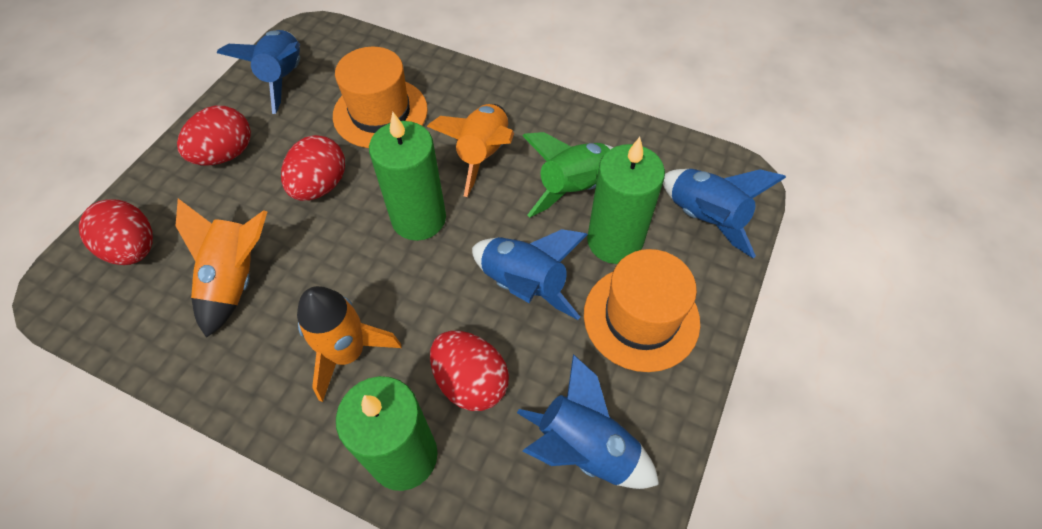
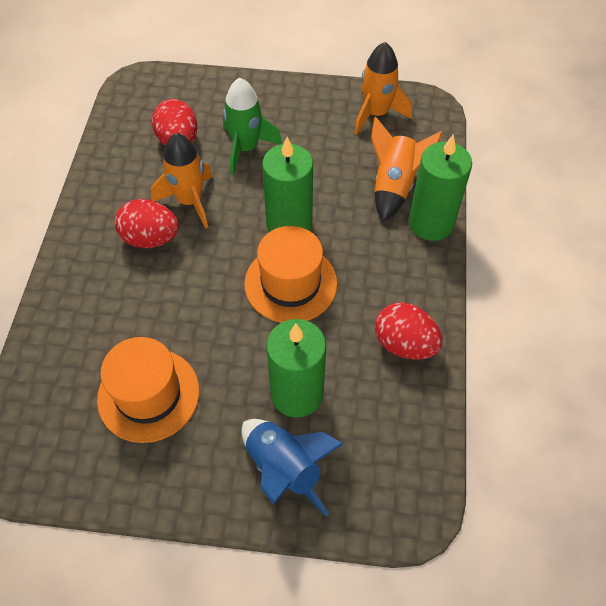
blue rocket: [217,30,301,114] [472,229,588,320] [517,354,659,489] [663,169,786,258] = 4 -> [241,419,344,516] = 1
red egg: [79,199,153,265] [177,106,251,165] [281,135,345,201] [430,331,509,411] = 4 -> [115,199,179,248] [152,99,197,146] [375,302,443,360] = 3

